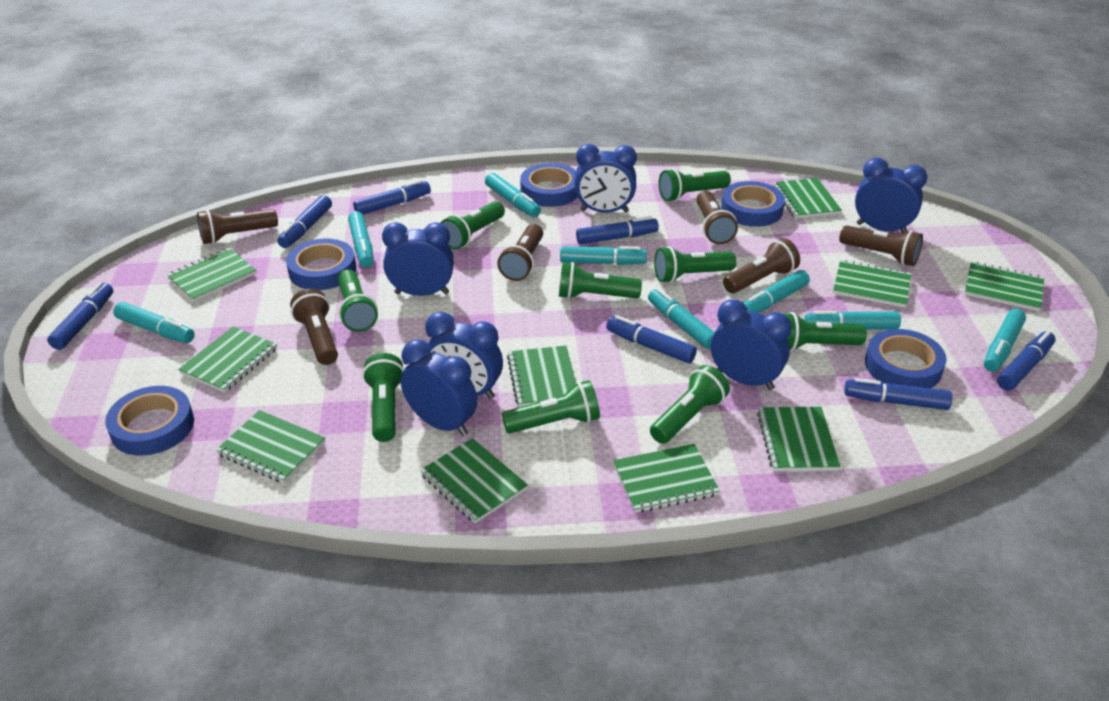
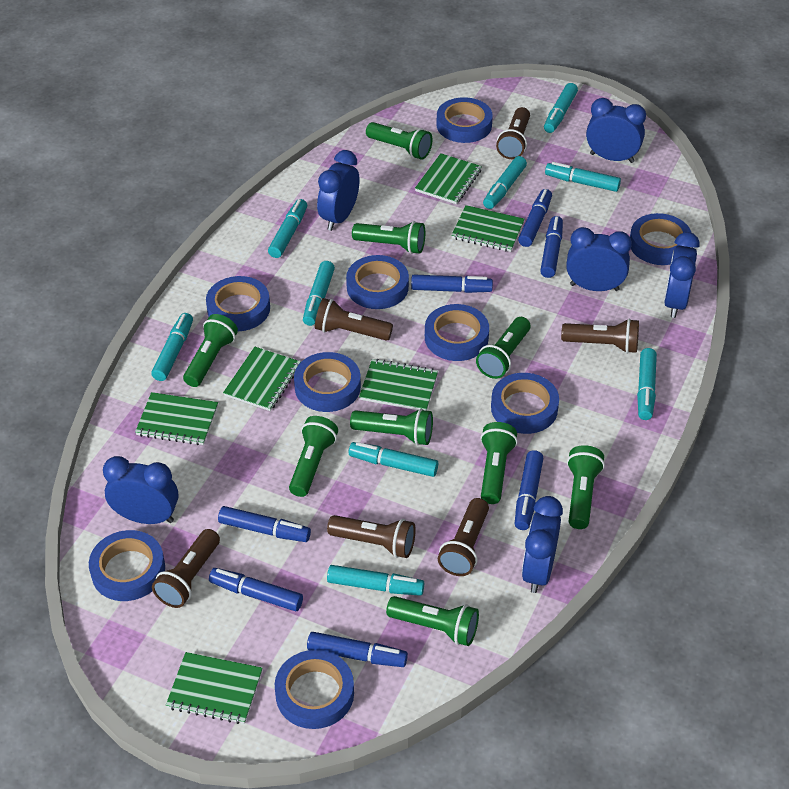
blue tape: [105,386,194,456] [286,238,356,290] [520,163,577,207] [721,181,785,227] [865,329,947,388] = 5 -> [89,530,165,601] [206,276,270,331] [275,650,354,729] [294,352,361,412] [346,255,409,309] [425,304,489,361] [436,97,493,143] [491,373,559,434] [630,213,692,265] = 9
green notebook: [167,248,257,302] [178,327,277,393] [216,410,325,483] [420,438,528,524] [507,346,576,407] [613,444,720,513] [757,407,840,471] [773,178,842,219] [833,260,911,308] [965,262,1044,311] = 10 -> [135,392,218,445] [166,652,263,724] [223,347,301,411] [359,359,438,411] [415,153,482,204] [451,205,525,252] = 6
turquoise marker: [113,302,195,343] [348,211,374,267] [485,173,541,217] [560,246,647,265] [648,288,714,349] [744,270,810,313] [804,311,901,329] [984,309,1026,372] = 8 -> [151,313,193,381] [268,199,307,258] [303,261,335,326] [327,565,424,596] [349,442,438,477] [483,156,527,209] [544,83,578,133] [545,162,621,192] [637,348,657,420] = 9

